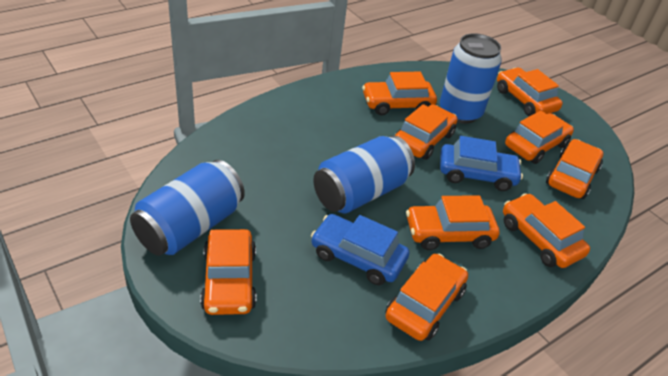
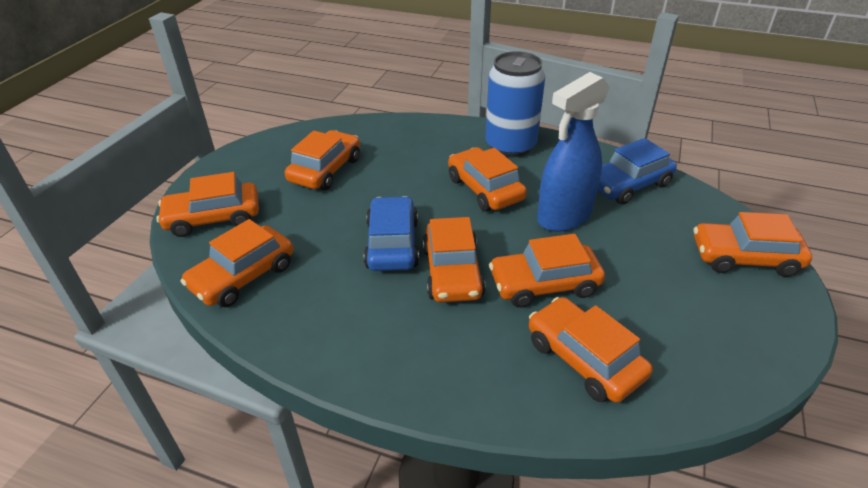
blue can: [130,160,245,256] [313,136,415,214] [440,33,502,124] = 3 -> [485,51,545,157] = 1
blue spray bottle: none = 0 -> [537,72,610,232] = 1
orange car: [200,229,256,315] [362,72,437,115] [386,254,468,341] [395,104,458,160] [406,195,500,250] [497,67,563,116] [503,193,590,268] [505,111,574,164] [546,139,603,199] = 9 -> [156,172,259,237] [180,219,294,307] [285,130,360,190] [423,217,485,302] [448,147,527,211] [489,234,605,308] [529,297,653,403] [694,212,812,277] = 8

